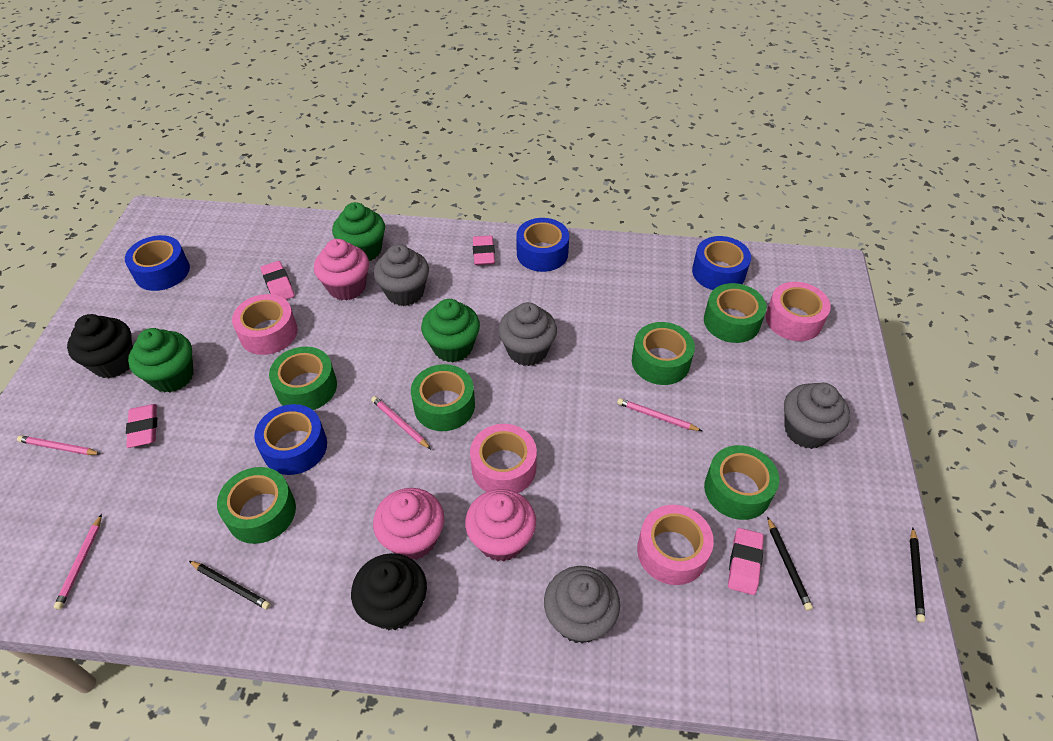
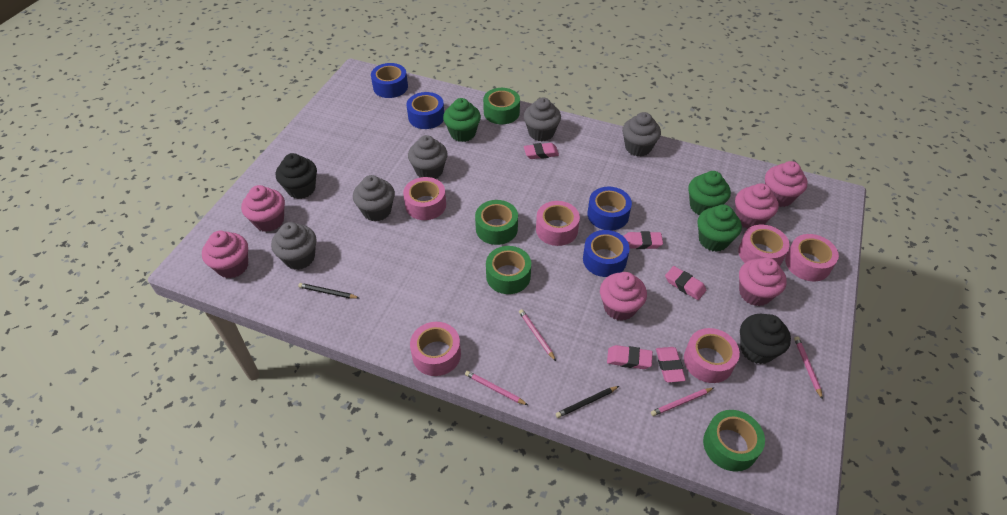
black pencil: [189,561,271,610] [767,516,813,611] [910,528,925,623] = 3 -> [298,283,359,299] [556,386,619,418] = 2
green tape: [217,467,296,544] [269,347,337,410] [411,364,475,431] [632,322,695,385] [704,283,767,343] [704,445,779,520] = 6 -> [475,200,518,245] [483,88,520,124] [486,246,531,294] [703,410,765,472] = 4
grey cupcake: [374,244,429,306] [498,302,557,366] [544,566,620,644] [784,383,850,449] = 4 -> [271,222,316,270] [353,175,395,221] [408,135,448,179] [524,98,561,141] [622,112,661,157] = 5
pink cupcake: [314,239,369,301] [373,488,444,560] [465,489,536,561] = 3 -> [202,231,248,278] [241,185,285,232] [600,272,647,321] [735,183,778,229] [739,258,787,306] [765,161,808,207] = 6
pink eraser: [126,404,157,448] [261,261,295,300] [473,236,495,265] [728,528,764,595] = 4 -> [524,143,559,159] [607,345,653,369] [623,231,663,249] [656,347,686,383] [665,266,706,300] = 5
pink tape: [232,294,298,355] [470,424,537,493] [637,505,714,585] [766,282,831,341] = 4 -> [403,177,446,220] [410,322,461,376] [536,201,580,246] [684,328,740,383] [738,224,790,266] [785,234,839,281] = 6

